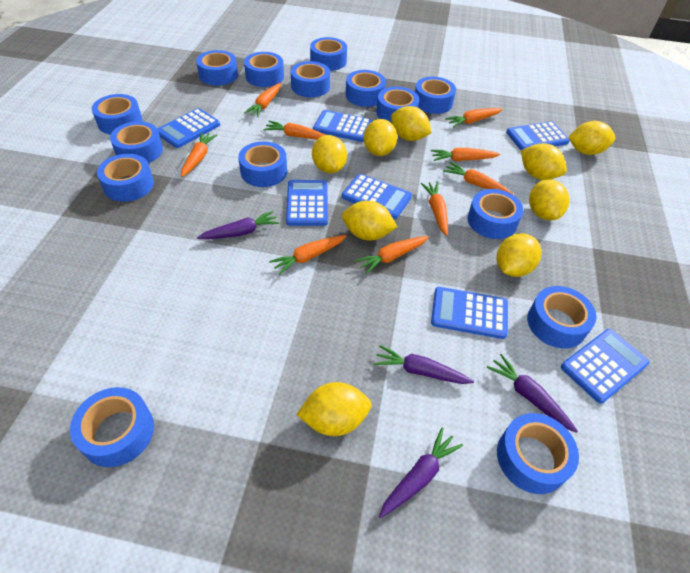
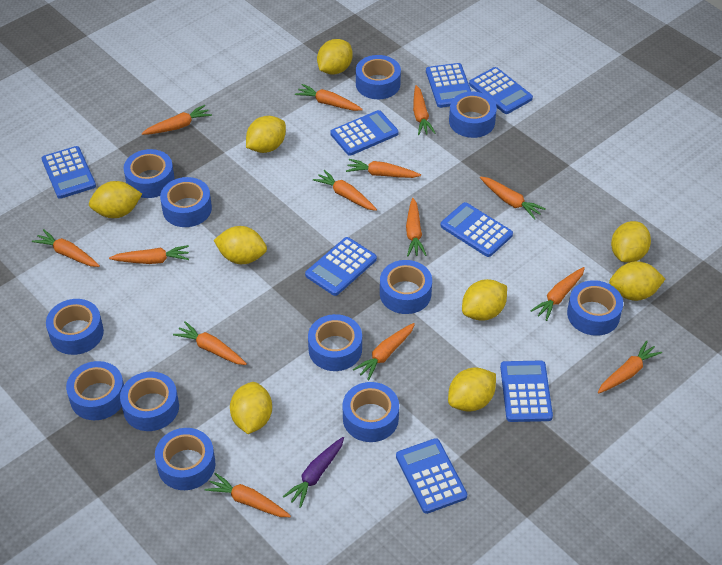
blue calculator: [157,108,220,148] [286,180,328,226] [313,110,373,142] [342,174,412,219] [431,287,508,339] [506,121,570,150] [561,329,649,404] = 7 -> [42,146,96,199] [305,237,377,296] [330,110,399,156] [396,438,467,514] [426,63,471,108] [440,202,513,257] [469,67,533,114] [500,361,553,422] = 8
blue tape: [70,387,154,467] [92,94,142,135] [97,154,154,202] [110,121,163,163] [196,50,238,86] [238,141,287,187] [244,52,284,87] [291,61,330,98] [310,37,347,71] [346,70,386,107] [376,87,419,124] [415,77,456,114] [467,189,523,239] [497,413,579,494] [527,286,596,348] = 15 -> [46,299,104,355] [66,361,124,420] [120,372,179,431] [124,149,175,198] [155,428,215,490] [160,177,212,227] [308,314,362,371] [343,382,399,442] [356,55,401,99] [380,260,432,314] [449,92,497,138] [567,280,623,336] = 12
orange carrot: [181,132,217,177] [244,83,281,117] [263,121,325,140] [269,235,347,275] [355,236,429,274] [421,182,448,236] [431,148,501,161] [443,162,513,195] [445,108,503,128] = 9 -> [32,229,100,267] [109,245,189,264] [142,105,212,135] [173,321,247,365] [205,473,291,517] [295,84,363,111] [313,170,377,211] [346,159,421,178] [353,323,415,381] [406,198,426,256] [413,85,436,135] [480,176,546,220] [530,267,585,321] [598,340,662,393] = 14
purple carrot: [197,211,280,239] [374,345,474,384] [379,428,463,518] [487,354,578,433] = 4 -> [283,437,344,508] = 1

